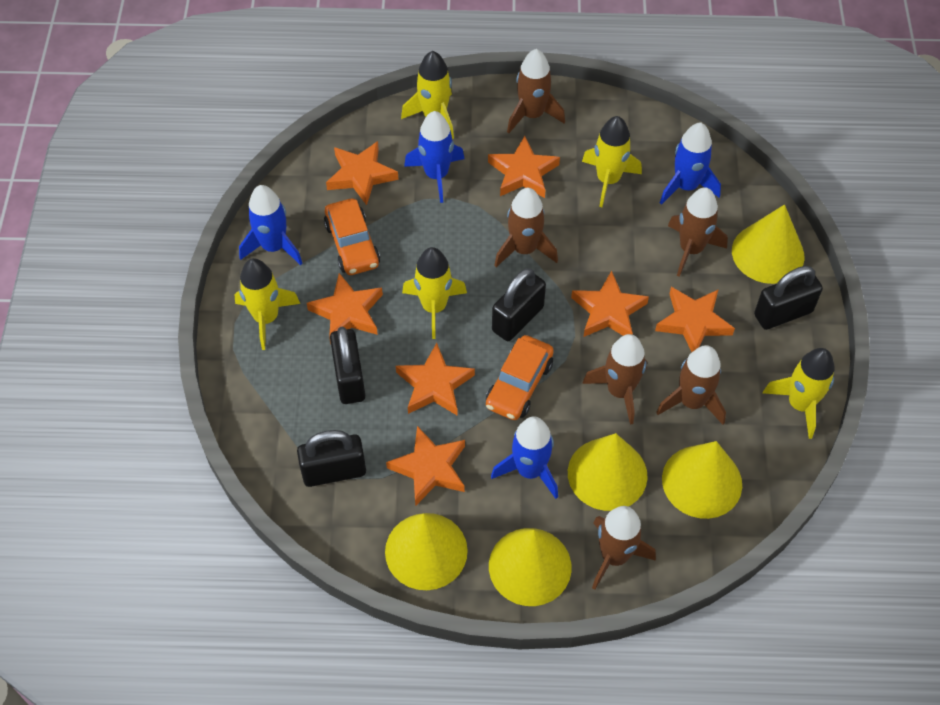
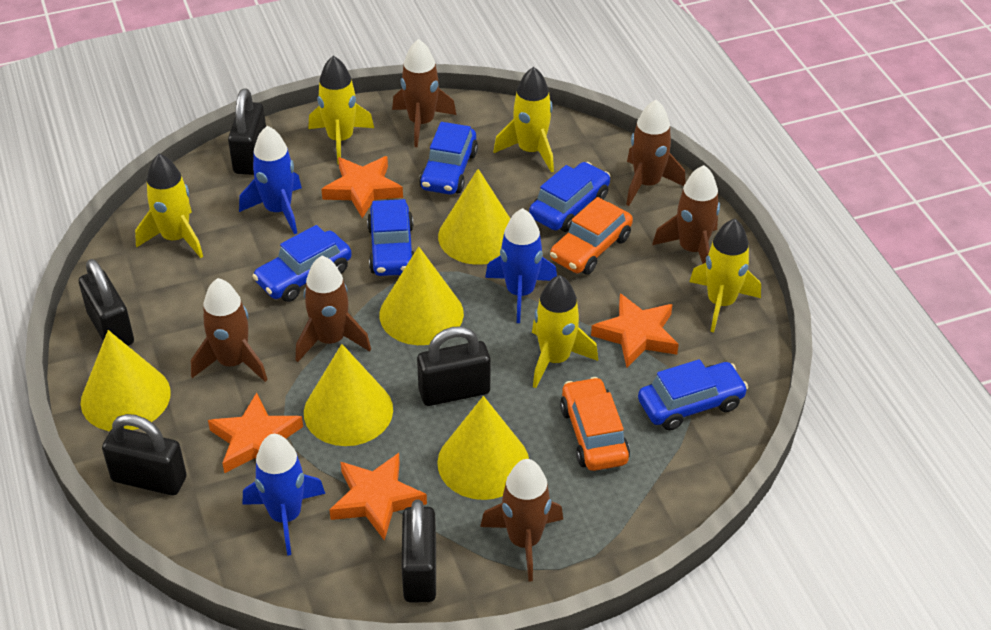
black padlock: [297,430,366,487] [330,326,365,404] [492,268,546,341] [754,266,823,330] = 4 -> [79,259,134,346] [102,414,187,495] [228,88,266,175] [401,500,436,603] [417,326,491,406] = 5
blue car: none = 0 -> [252,225,352,302] [367,199,414,276] [419,122,478,195] [529,162,610,232] [638,359,748,430] = 5
blue rocket: [239,185,302,265] [404,111,464,203] [491,417,558,499] [660,123,721,205] = 4 -> [239,126,302,234] [243,434,325,556] [485,208,557,323] = 3
orange star: [307,273,383,344] [326,141,399,205] [386,426,465,506] [396,343,475,416] [488,136,560,198] [571,271,649,337] [655,287,735,352] = 7 -> [208,393,303,473] [321,156,403,218] [329,453,427,541] [591,293,679,368] = 4

